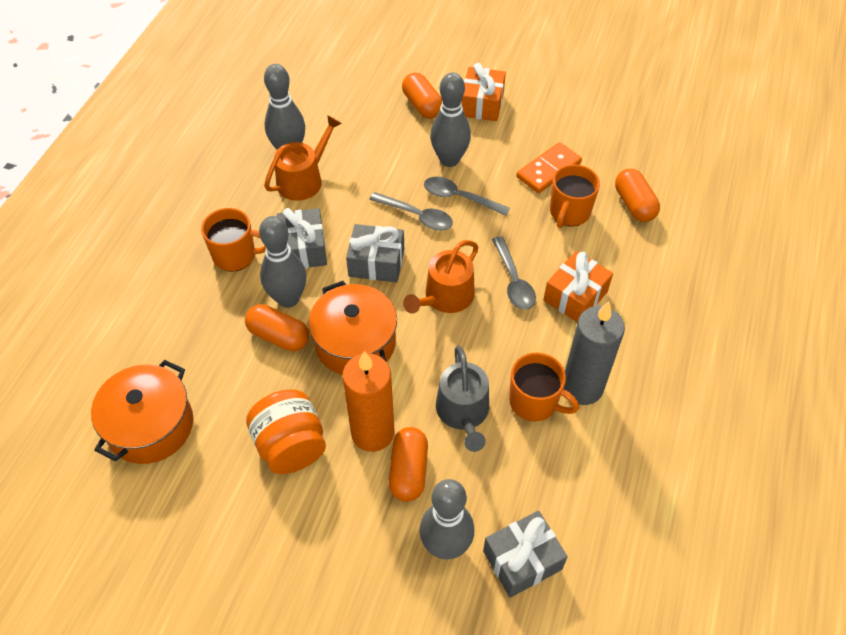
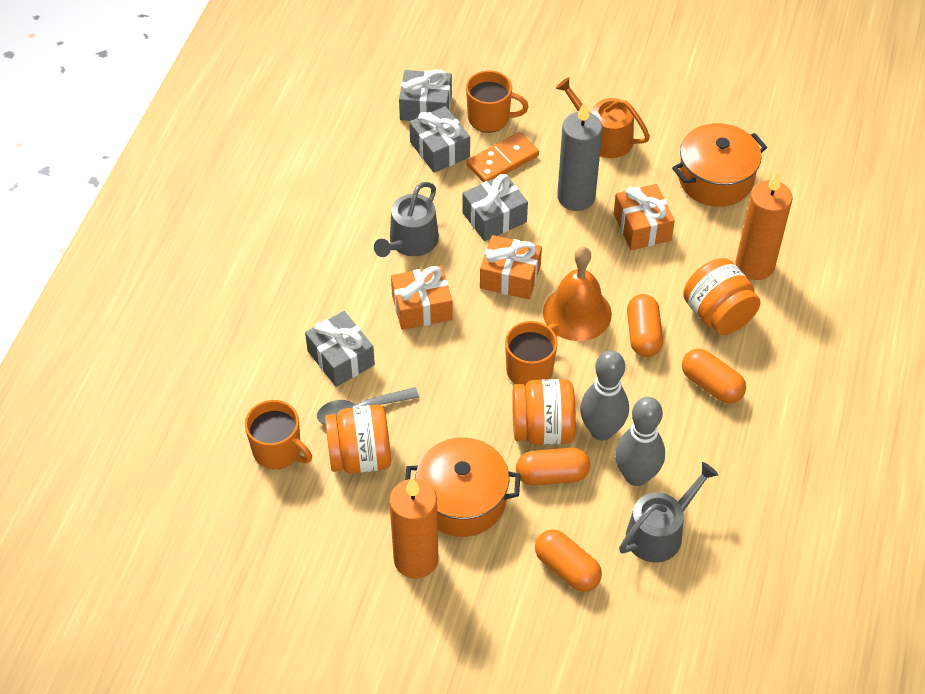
grey bowling pin: [259,216,307,308] [264,64,305,150] [419,479,474,559] [430,72,471,167] = 4 -> [580,350,629,441] [615,397,665,486] = 2
grey gift: [277,208,327,268] [346,224,404,283] [483,511,568,597] = 3 -> [305,311,375,387] [399,69,452,121] [409,106,470,173] [462,174,528,241] = 4
grey spoon: [369,192,453,231] [424,177,510,216] [492,236,536,310] = 3 -> [317,387,419,425] = 1
grey watering can: [436,345,489,452] = 1 -> [374,182,439,257] [619,462,718,563] = 2
orange bell: none = 0 -> [543,246,612,341] = 1
orange candle: [342,351,394,452] = 1 -> [389,478,438,579] [736,171,793,280] = 2
orange gift: [461,63,506,121] [543,251,613,323] = 2 -> [391,266,453,330] [480,235,542,299] [614,184,675,250] = 3
orange jar: [246,389,326,474] = 1 -> [325,405,391,474] [512,379,576,445] [683,258,761,335] = 3
orange watering can: [264,115,342,201] [403,240,478,314] = 2 -> [556,77,650,158] = 1

